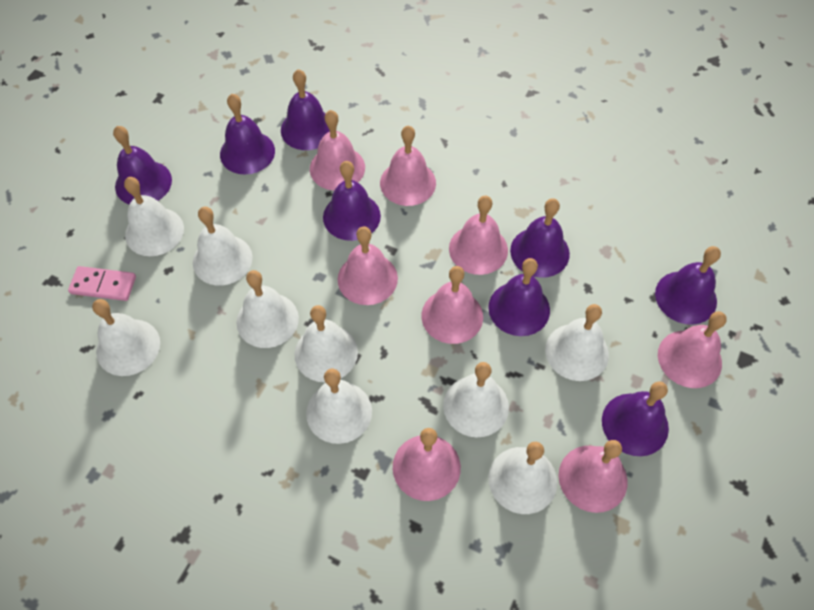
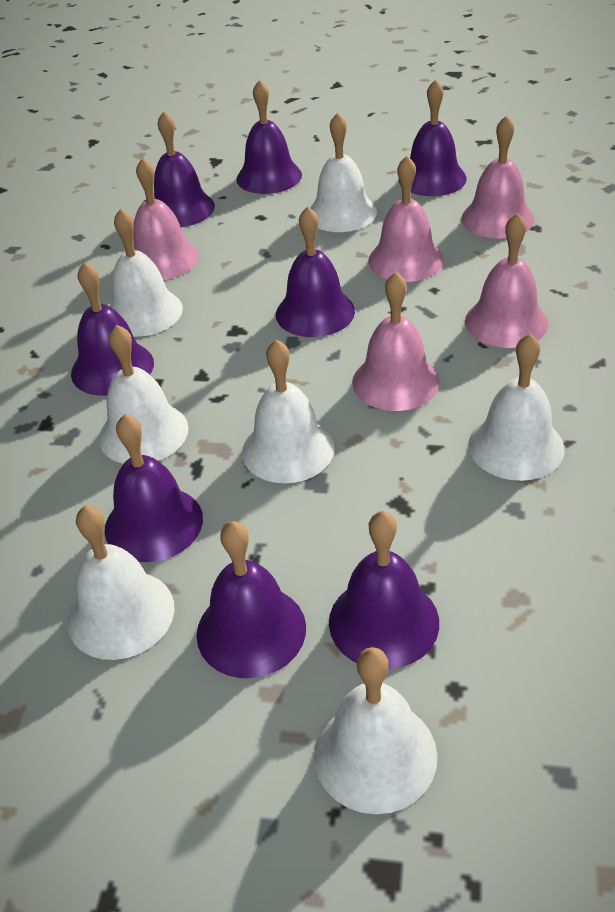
pink bell: [310,110,365,191] [337,227,398,305] [380,126,436,206] [393,428,461,501] [422,266,483,344] [449,196,508,275] [559,440,628,513] [658,311,727,388] = 8 -> [133,158,199,280] [352,272,439,411] [368,156,444,282] [461,115,534,239] [465,213,548,348] = 5
pink domino: [68,266,136,301] = 1 -> none = 0
white bell: [92,299,160,376] [124,177,184,256] [193,207,253,286] [236,270,299,348] [294,305,358,382] [306,369,372,444] [443,362,509,437] [488,442,557,514] [545,304,609,381] = 9 -> [67,506,174,660] [99,324,188,464] [109,208,183,337] [242,339,335,483] [310,112,377,232] [314,647,437,814] [468,334,564,481] = 7

